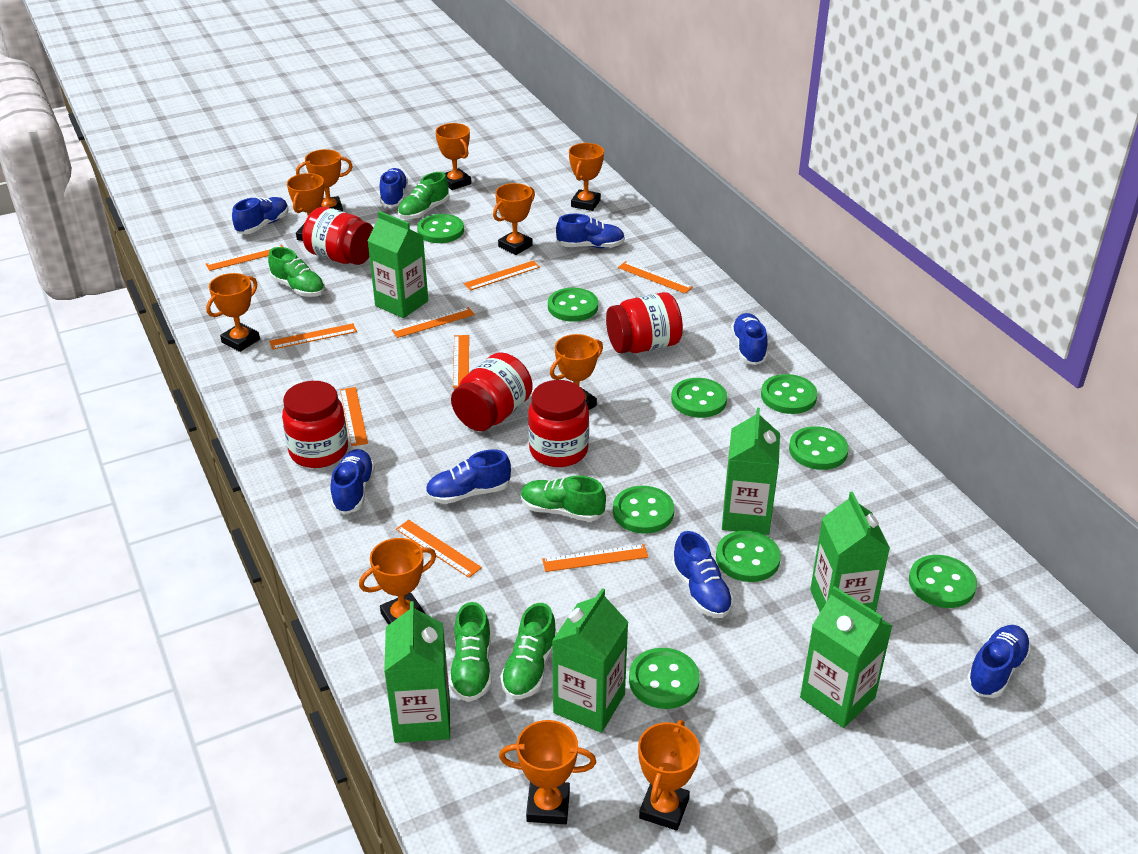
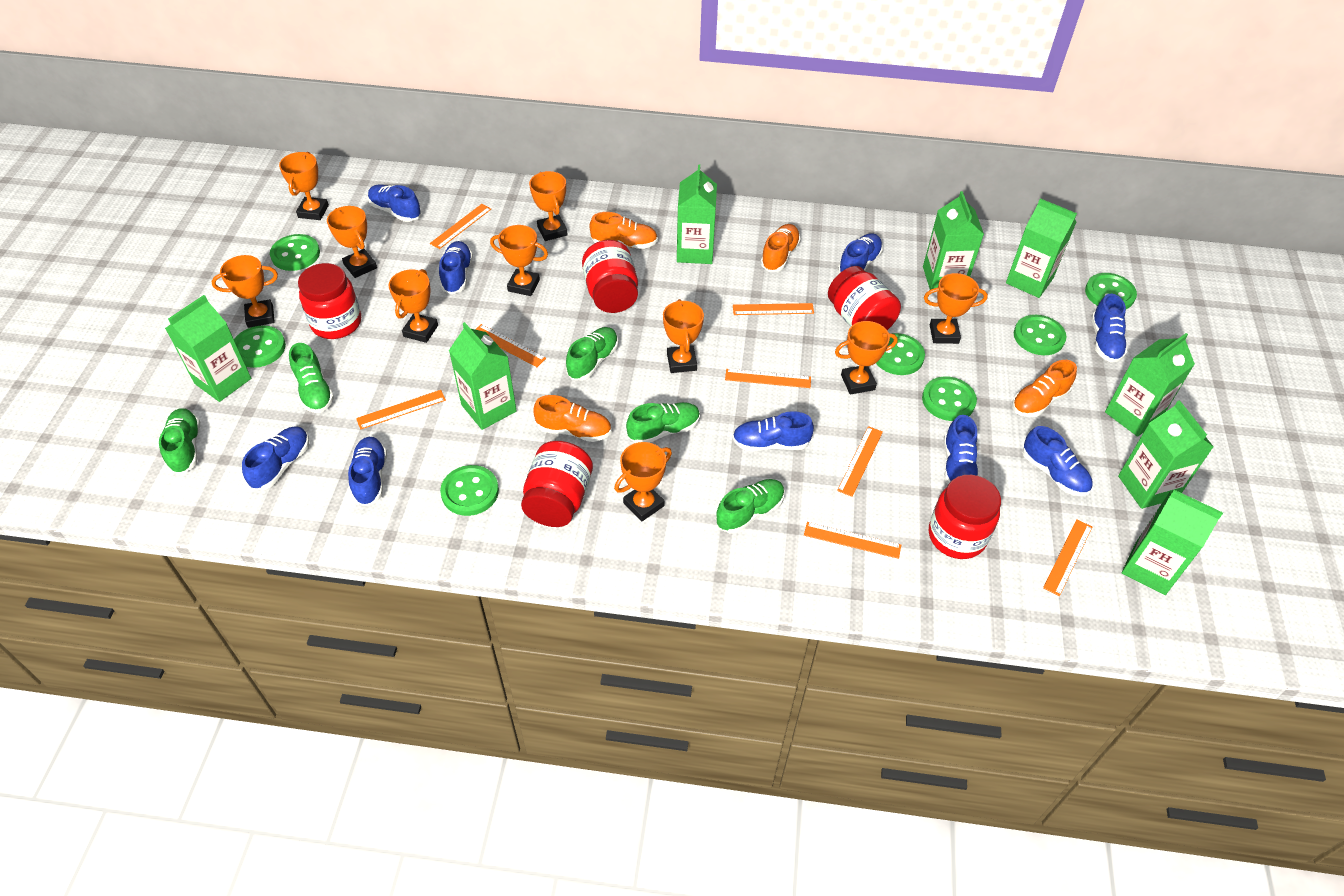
blue shoe: [232,197,289,234] [330,449,375,514] [380,168,408,207] [425,450,511,504] [556,214,625,248] [672,531,734,618] [731,313,768,365] [966,625,1031,698] = 8 -> [242,427,309,490] [348,437,387,506] [368,184,421,222] [439,241,473,294] [732,411,814,452] [838,233,883,274] [944,415,979,484] [1023,426,1093,496] [1091,294,1128,363] = 9
green button: [417,214,464,243] [548,288,598,322] [613,486,674,534] [629,648,700,709] [671,378,727,418] [716,531,781,582] [761,374,817,414] [789,426,849,470] [909,555,977,608] = 9 -> [234,326,286,368] [270,234,320,271] [440,465,499,516] [876,333,925,375] [922,376,977,421] [1014,315,1066,355] [1085,273,1137,309] = 7
green carton: [367,211,428,318] [384,601,450,743] [552,588,628,733] [722,408,780,535] [800,586,892,728] [810,492,890,612] = 6 -> [165,295,251,402] [449,322,517,430] [677,165,717,264] [923,191,984,290] [1006,198,1077,298] [1105,333,1195,437] [1118,400,1214,509] [1122,490,1223,595] = 8
orange ruler: [206,244,283,271] [269,323,357,350] [340,387,368,446] [392,307,475,338] [396,520,482,578] [453,335,469,388] [464,261,540,291] [542,544,648,572] [618,261,693,294] = 9 -> [356,390,446,429] [430,204,491,249] [475,324,546,367] [725,369,811,388] [733,303,814,315] [804,522,901,559] [837,426,883,497] [1043,519,1092,596] = 8
orange shoe: none = 0 -> [533,395,611,442] [590,212,658,249] [760,224,801,272] [1012,360,1077,417] = 4

